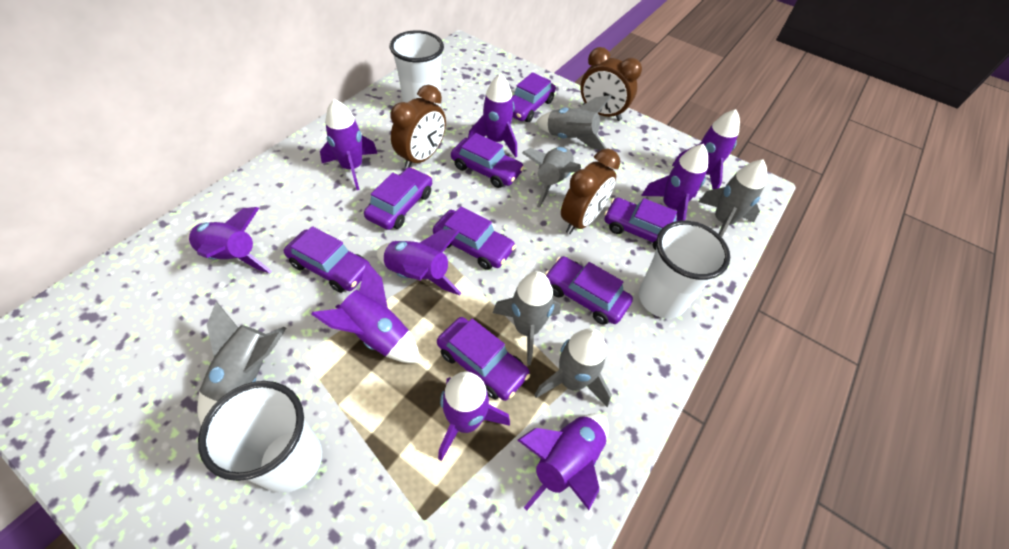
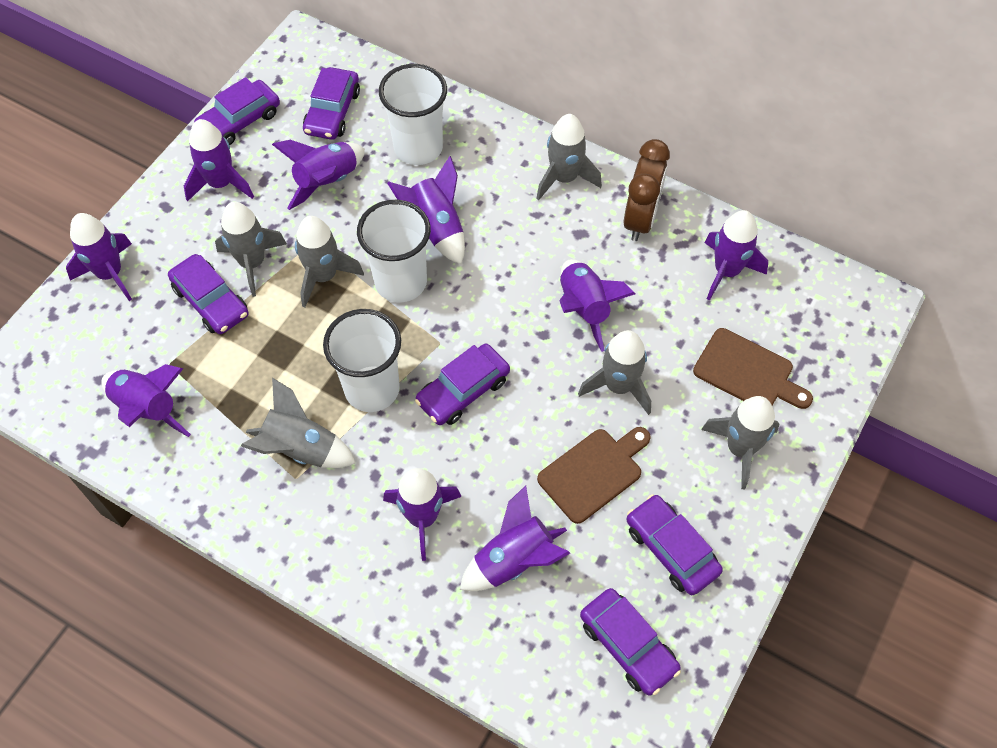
brown clock: [390,85,446,169] [561,149,620,234] [580,47,642,121] = 3 -> [624,139,670,241] = 1
brown cutting board: none = 0 -> [537,427,651,524] [693,328,813,409] = 2
purple car: [284,226,370,293] [364,167,432,230] [433,206,516,270] [437,317,530,401] [451,133,524,188] [512,72,556,122] [545,256,633,325] [604,197,677,250] = 8 -> [168,254,249,334] [194,77,280,145] [303,67,360,140] [415,344,510,425] [580,588,681,696] [626,494,723,595] = 6

